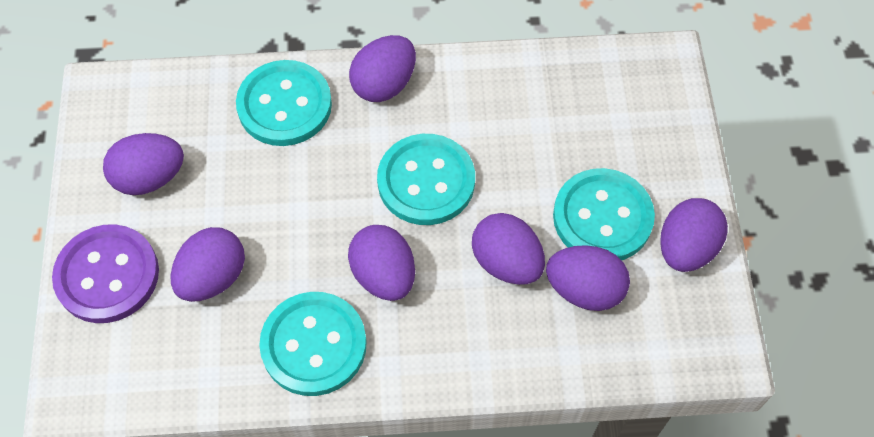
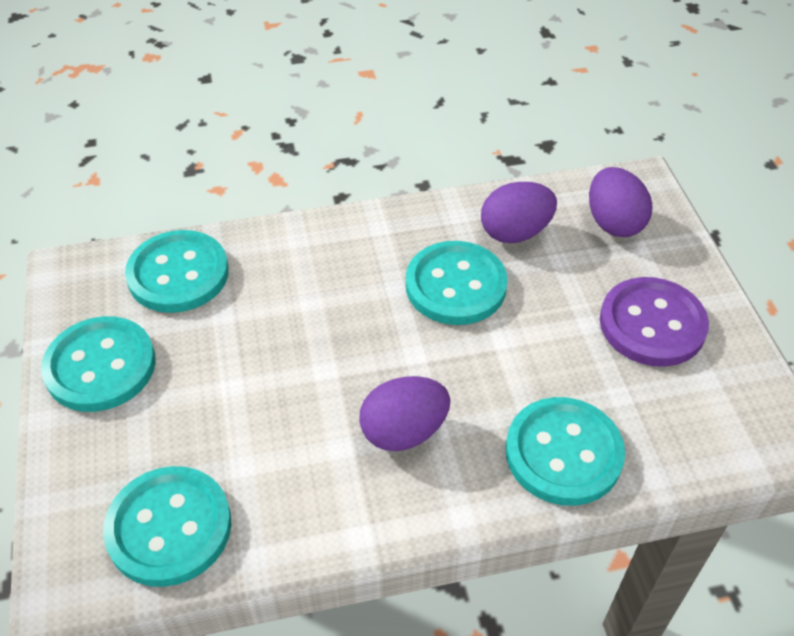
purple egg: [103,133,184,195] [171,227,245,302] [348,225,415,301] [349,35,416,102] [472,213,545,285] [546,245,630,311] [660,198,728,272] = 7 -> [359,376,450,451] [481,182,557,243] [589,167,652,237] = 3
turquoise button: [236,60,332,146] [259,292,367,396] [377,134,475,225] [553,168,655,260] = 4 -> [41,316,156,412] [103,466,232,587] [125,230,229,313] [406,241,508,325] [505,397,625,506] = 5

